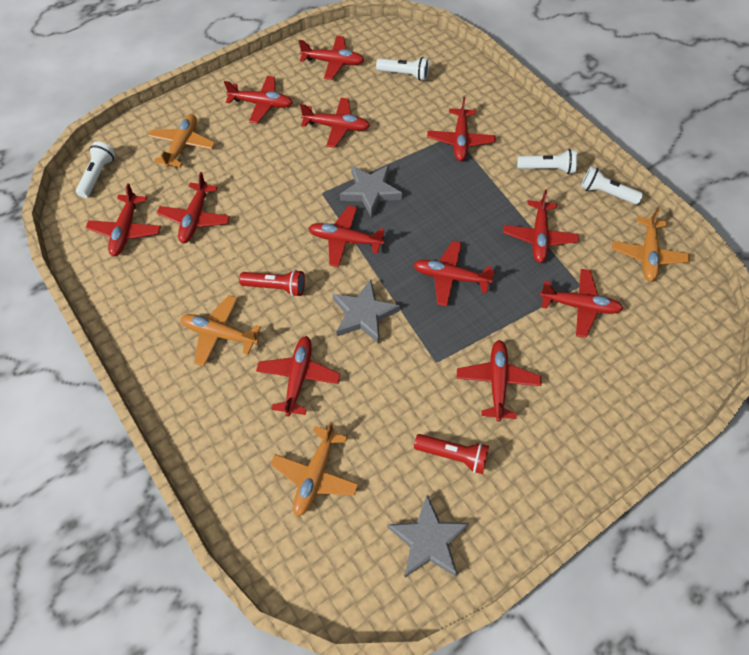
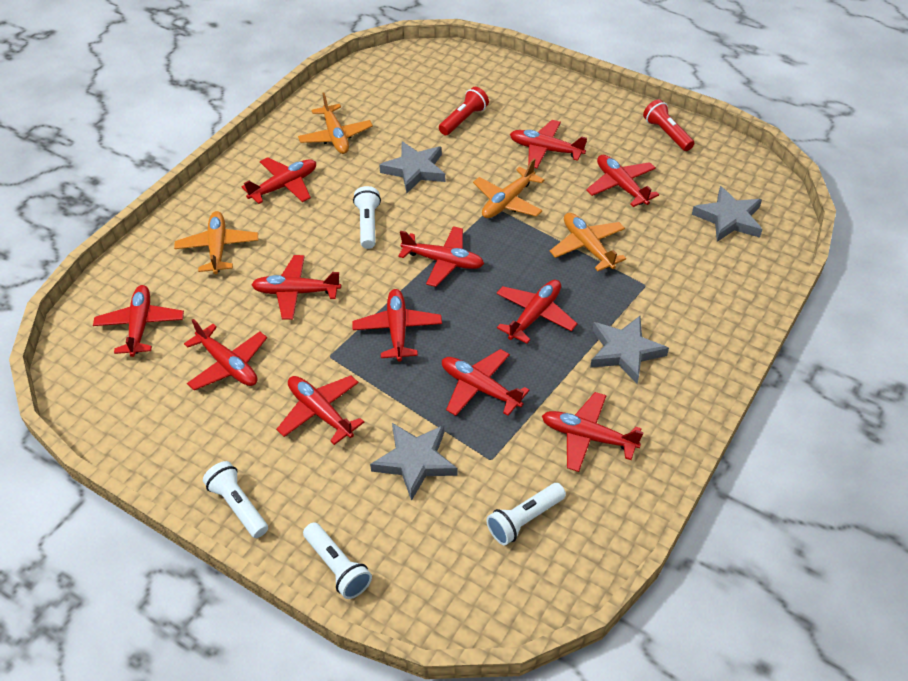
grey star: [332,279,400,343] [340,165,402,218] [387,495,470,577] = 3 -> [370,423,458,501] [379,142,445,193] [590,316,669,384] [692,186,762,242] = 4

